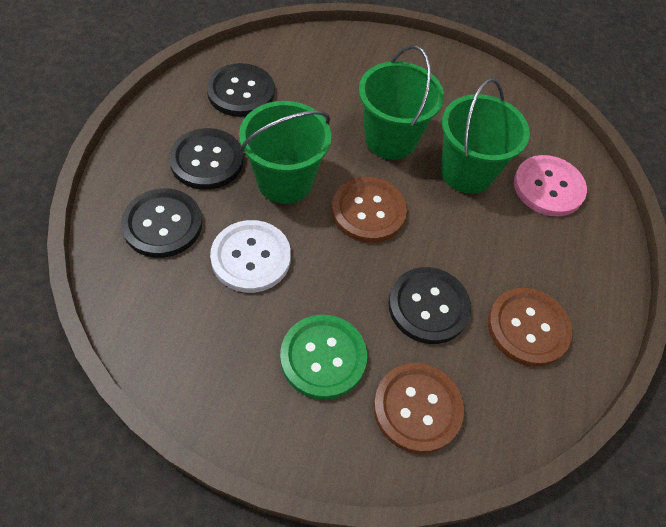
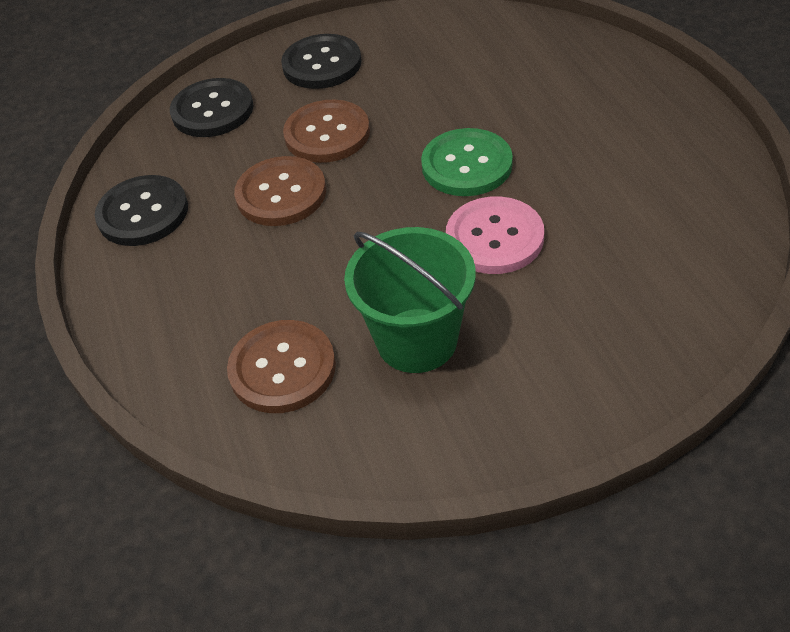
black button: [121,188,202,258] [169,128,243,190] [207,63,275,117] [388,267,471,344] = 4 -> [95,175,188,246] [170,78,253,137] [281,34,361,89] = 3
green bucket: [239,101,331,204] [359,45,444,160] [441,78,530,194] = 3 -> [344,227,476,373] = 1
white button: [210,220,291,293] = 1 -> none = 0

